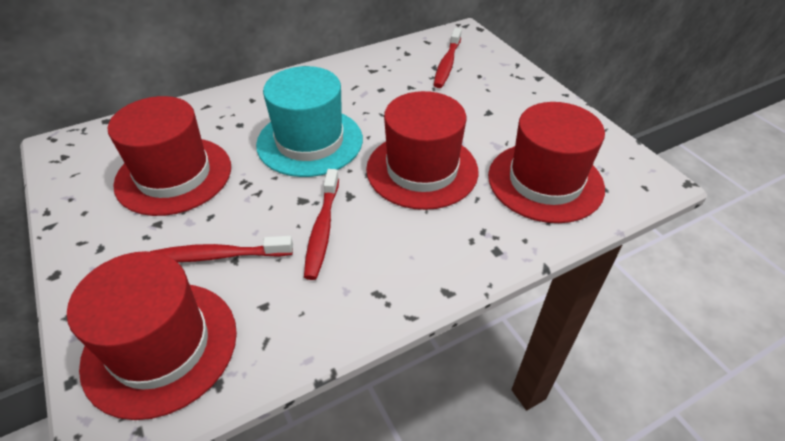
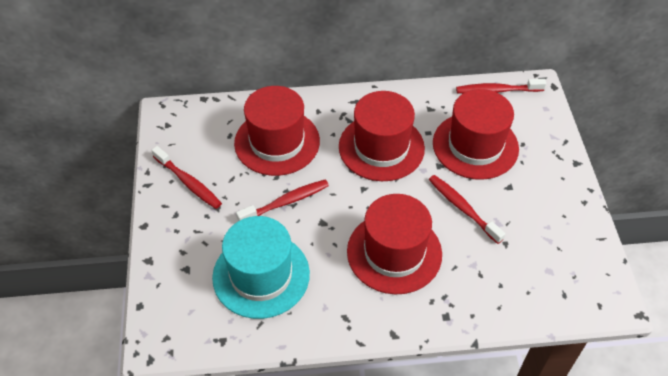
red toothbrush: [150,236,293,262] [304,169,339,280] [434,28,462,88] = 3 -> [151,146,222,209] [236,180,329,221] [429,175,505,244] [456,79,546,94] = 4

